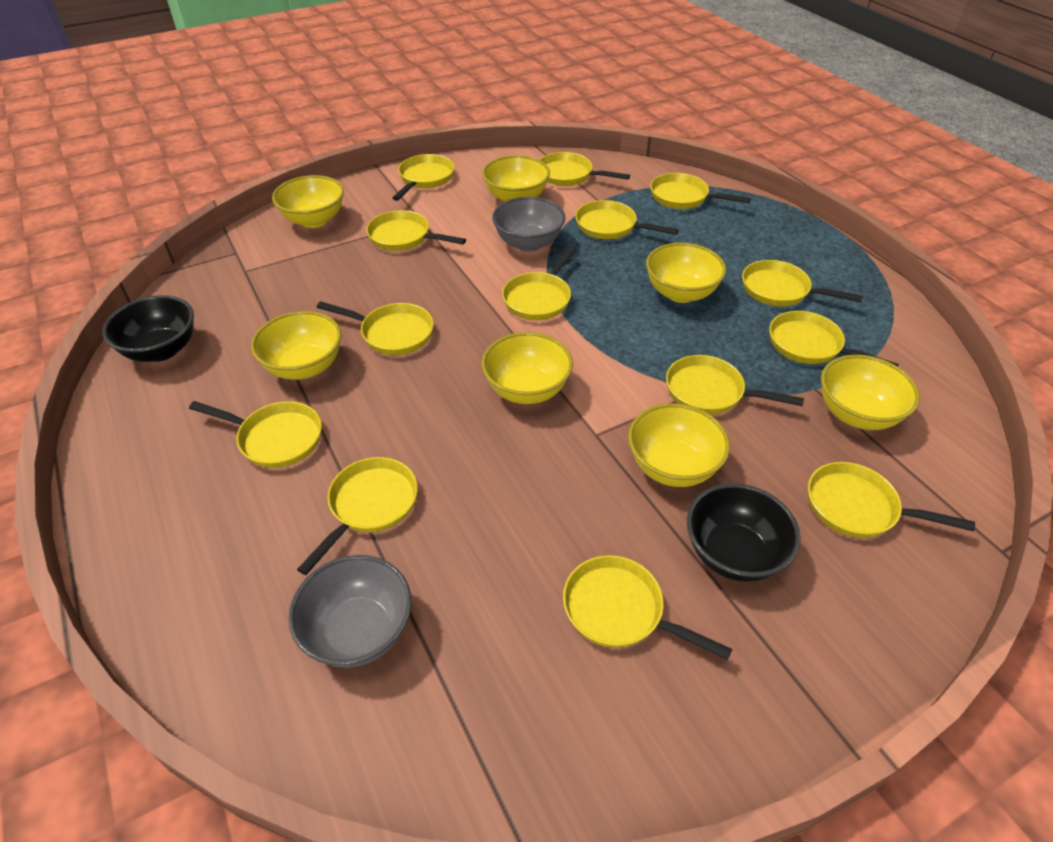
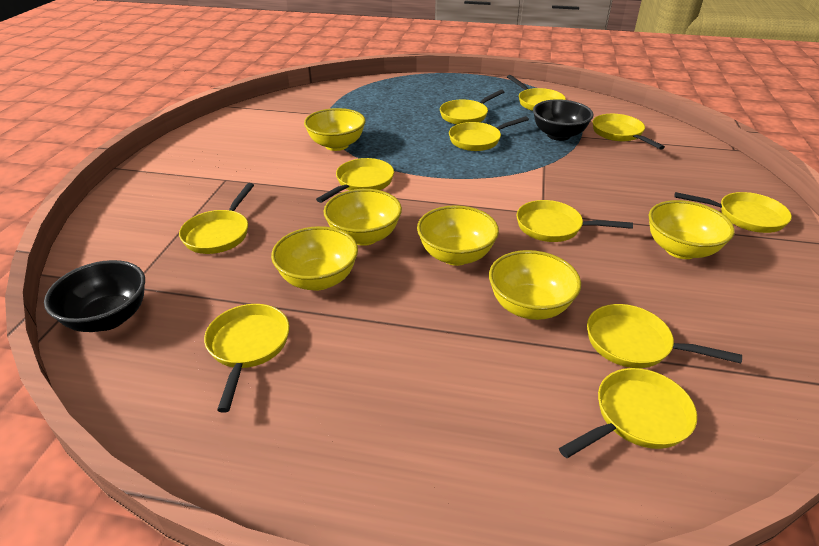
grey bowl: [289,555,412,668] [492,197,566,252] = 2 -> none = 0
yellow bowl: [251,311,341,380] [272,175,344,228] [482,155,550,202] [482,332,573,404] [628,403,730,487] [646,243,726,303] [821,355,920,430] = 7 -> [271,226,358,291] [304,108,365,151] [324,189,402,246] [417,205,499,266] [489,250,581,320] [648,200,735,259] = 6
yellow pan: [189,401,322,468] [297,457,418,575] [317,301,434,355] [366,210,466,251] [392,154,455,201] [502,245,577,320] [539,152,630,186] [563,555,732,660] [576,200,678,239] [650,173,751,209] [666,355,804,414] [742,260,863,306] [769,311,899,366] [808,462,975,538] = 14 -> [179,183,254,254] [204,304,289,413] [316,158,394,203] [440,89,504,125] [449,116,529,151] [507,75,566,111] [517,200,633,242] [559,368,697,458] [587,304,742,368] [593,114,665,150] [674,192,792,233] = 11

